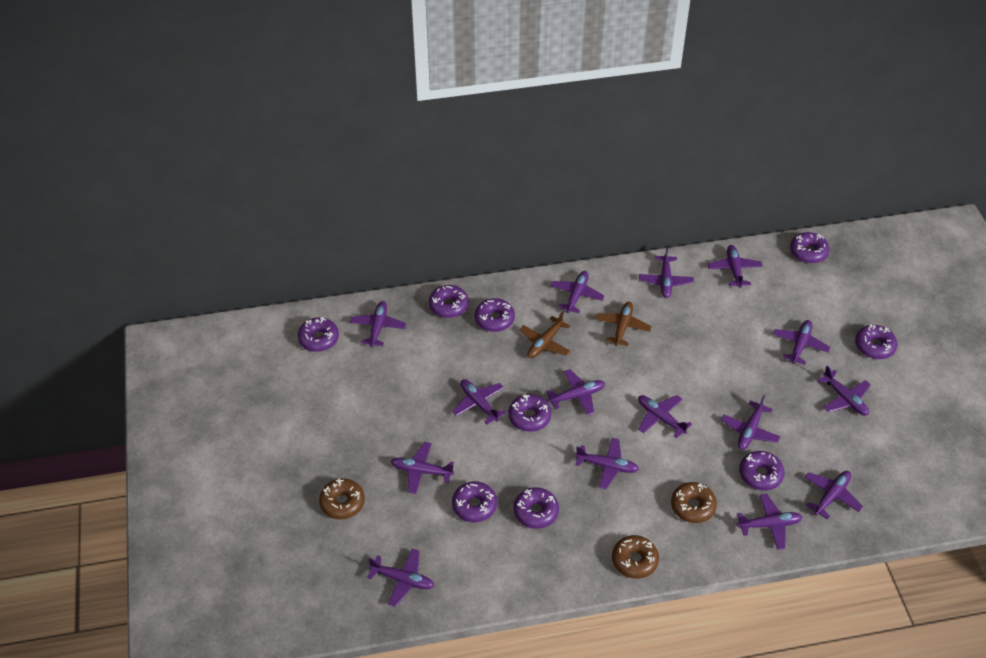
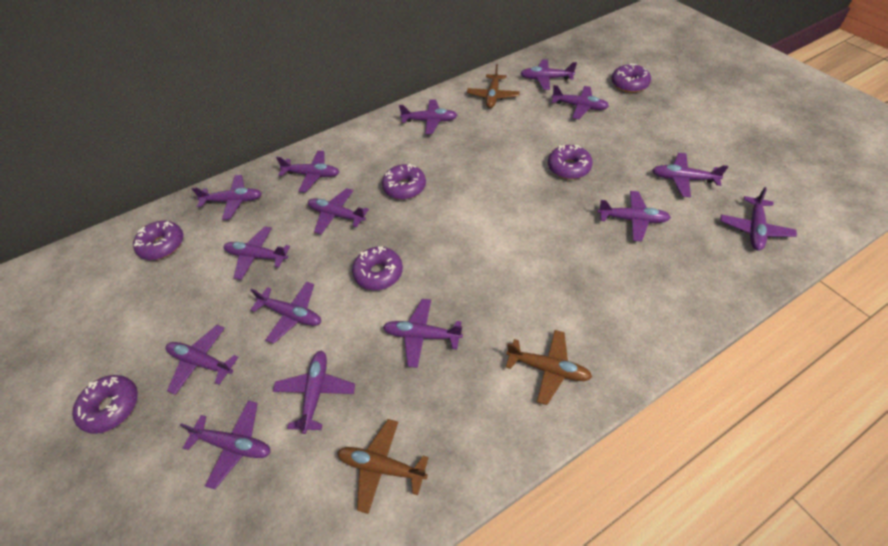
brown donut: [319,479,365,519] [612,535,659,579] [671,482,717,523] = 3 -> none = 0
brown plane: [519,311,570,358] [595,302,652,346] = 2 -> [337,419,429,514] [467,64,520,108] [506,330,592,405] = 3
purple donut: [298,317,339,352] [429,285,469,318] [452,481,497,522] [475,298,515,332] [508,394,551,432] [514,487,559,529] [739,451,785,491] [790,232,830,263] [855,324,897,359] = 9 -> [72,375,138,434] [133,221,183,260] [352,247,403,290] [382,164,426,200] [548,145,593,179] [611,63,651,93] = 6

